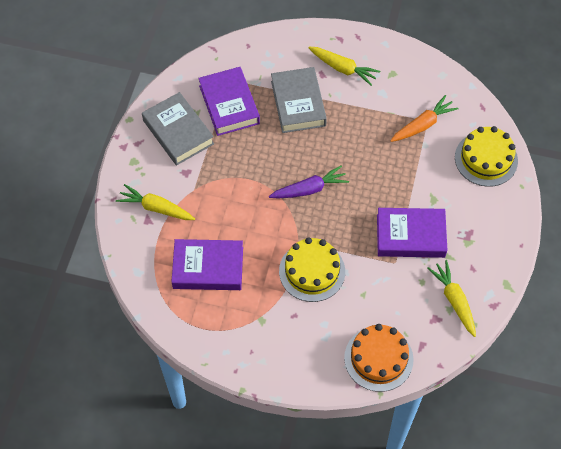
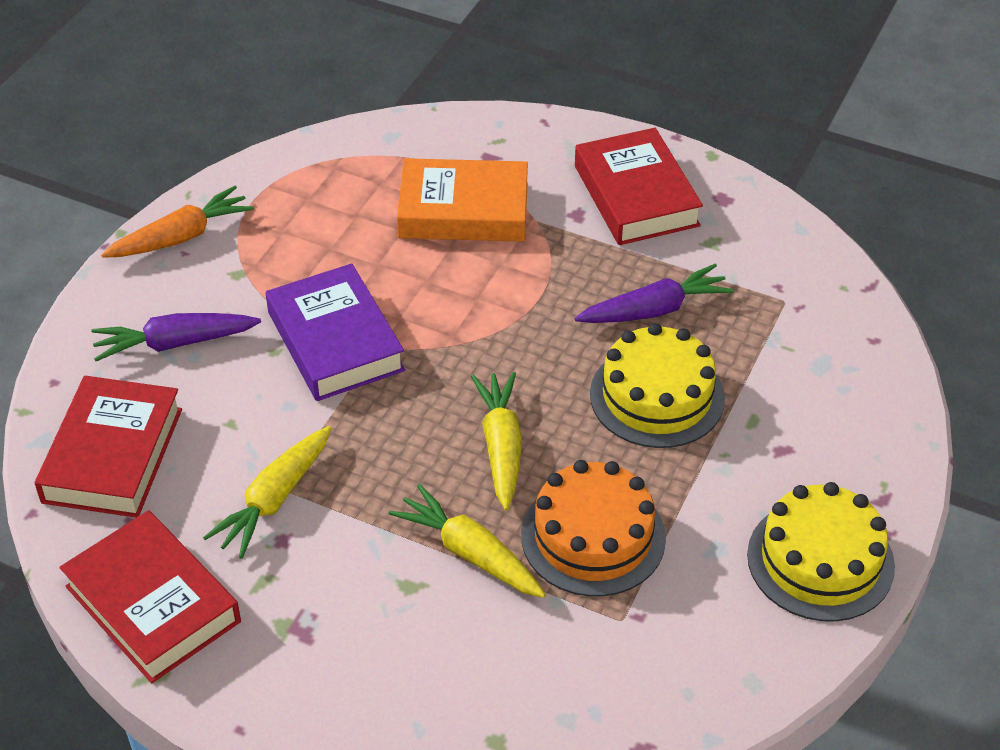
grey book: [142,92,214,165] [271,67,327,133] = 2 -> none = 0
orange book: none = 0 -> [397,158,528,242] = 1
purple book: [171,239,243,290] [198,67,260,136] [377,208,448,258] = 3 -> [266,263,405,401] = 1
purple carrot: [269,165,349,198] = 1 -> [91,313,261,361] [574,264,734,323] = 2
red book: none = 0 -> [35,376,182,518] [59,510,241,683] [575,128,703,245] = 3

